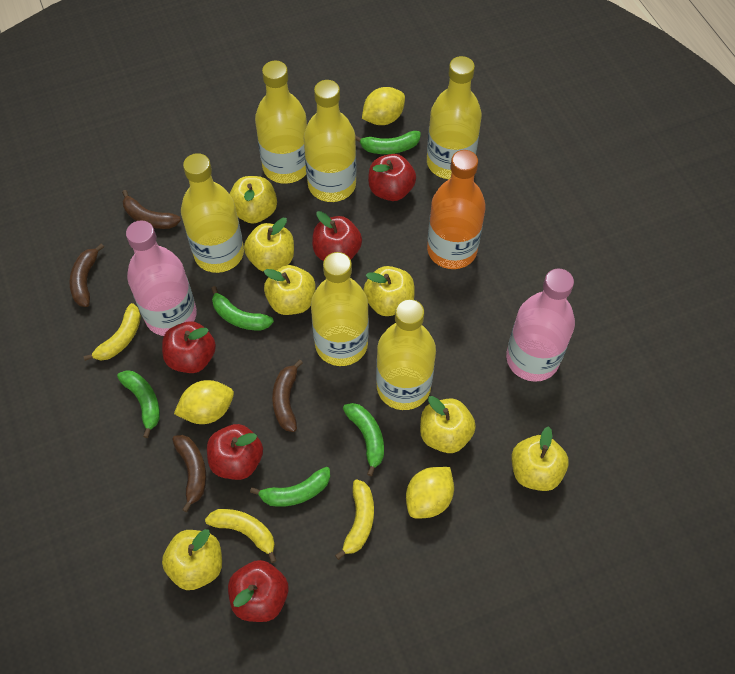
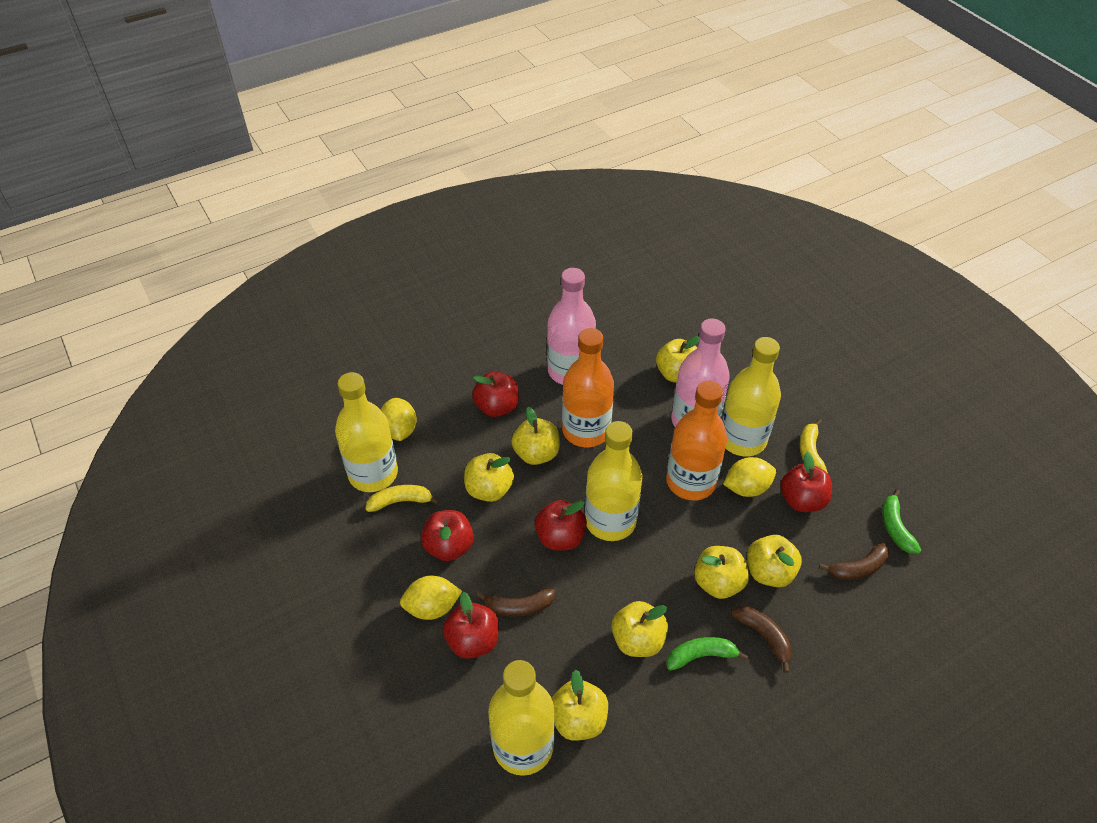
brown banana: [69,244,104,307] [122,190,181,229] [172,435,206,512] [272,359,303,432] = 4 -> [476,588,555,617] [731,606,792,673] [819,543,889,580] = 3
green banana: [117,370,160,438] [211,286,274,330] [250,467,330,507] [343,403,384,476] [355,131,421,154] = 5 -> [667,637,748,671] [882,489,921,554] = 2
orange bottle: [427,150,486,269] = 1 -> [562,328,614,447] [666,381,727,500] = 2
yellow banana: [83,303,141,361] [205,509,277,563] [335,479,374,560] = 3 -> [365,485,440,512] [800,419,828,473] = 2
yellow bottle: [181,153,244,273] [255,61,307,184] [304,80,357,202] [311,252,369,366] [376,299,436,410] [427,56,482,179] = 6 -> [335,372,398,492] [488,660,555,776] [585,421,642,541] [722,337,781,457] = 4

